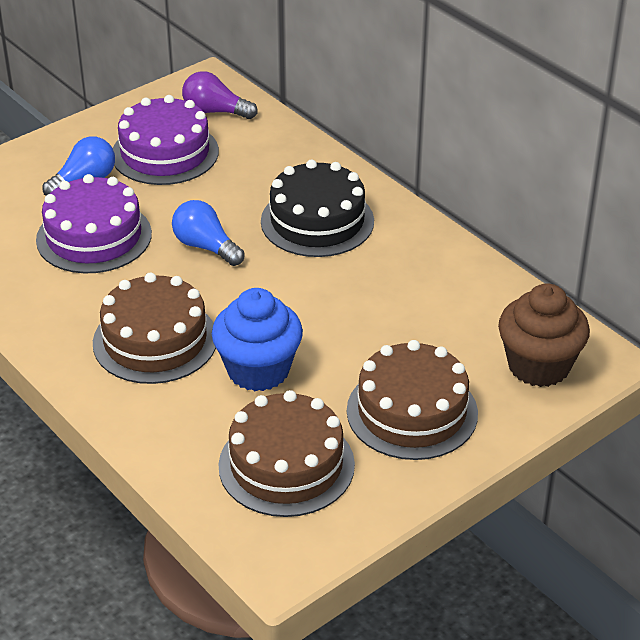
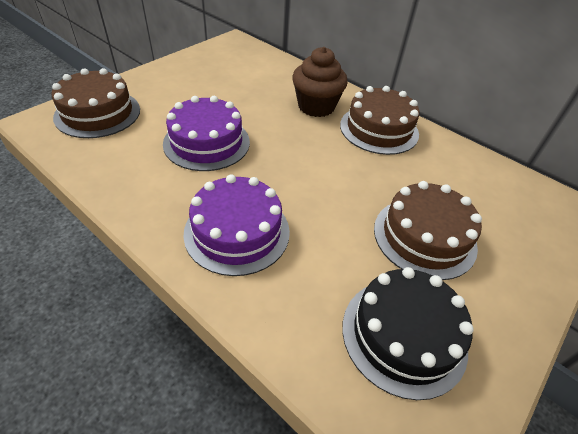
blue cupcake: [212,288,303,391] = 1 -> none = 0
blue light bulb: [43,137,115,196] [172,200,245,266] = 2 -> none = 0
purple light bulb: [182,71,258,119] = 1 -> none = 0

